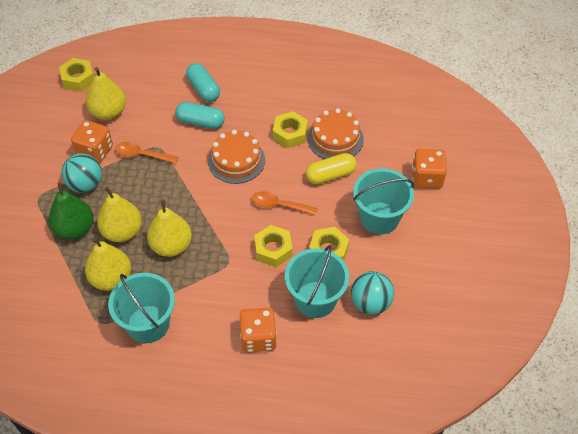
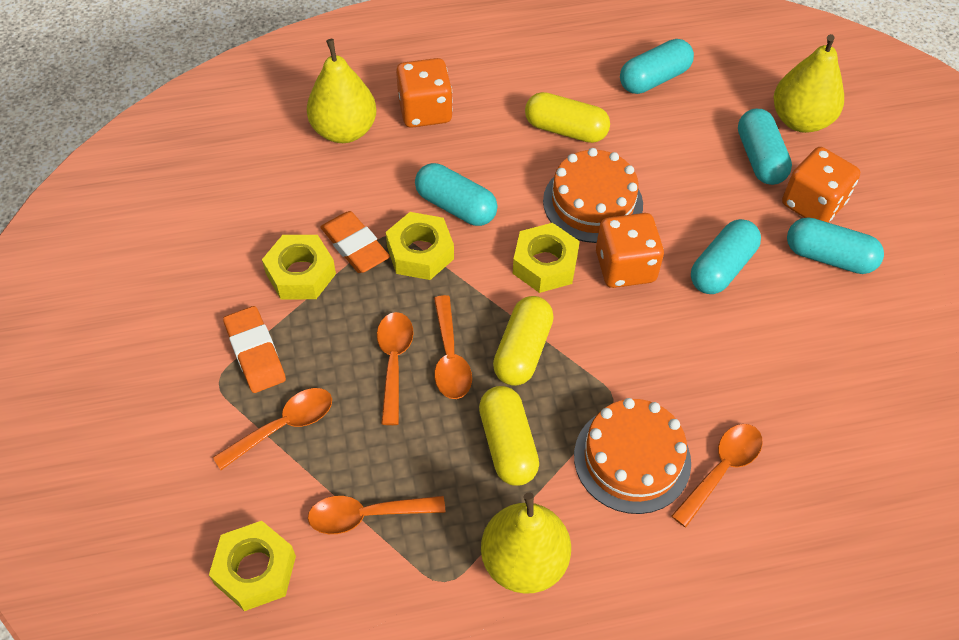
green pear: [49,182,93,239] = 1 -> none = 0
orange eraser: none = 0 -> [223,306,286,393] [320,211,390,273] = 2
orange spoon: [115,142,178,164] [252,191,318,215] = 2 -> [213,388,332,470] [308,496,445,534] [377,312,414,425] [434,295,472,399] [671,424,763,527] = 5
turquoise ball: [62,153,102,193] [351,271,394,315] = 2 -> none = 0
turquoise bucket: [108,273,175,343] [285,245,349,318] [353,168,414,234] = 3 -> none = 0
turquoise capsule: [175,102,225,129] [186,63,220,102] = 2 -> [415,163,498,226] [620,39,694,94] [691,219,761,294] [738,109,792,185] [787,217,884,274] = 5
yellow capsule: [306,153,356,184] = 1 -> [479,386,539,486] [493,296,554,386] [525,92,610,143] = 3
yellow pear: [85,237,131,291] [86,67,126,120] [97,187,142,242] [147,199,192,257] = 4 -> [307,39,376,143] [481,493,571,594] [773,34,844,133] = 3

